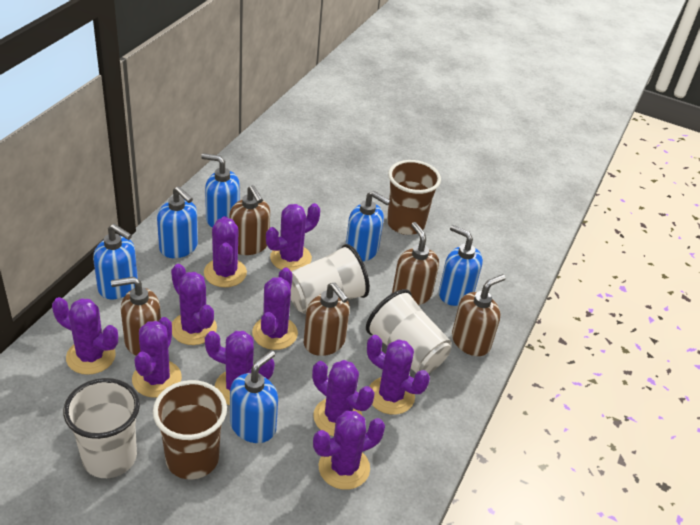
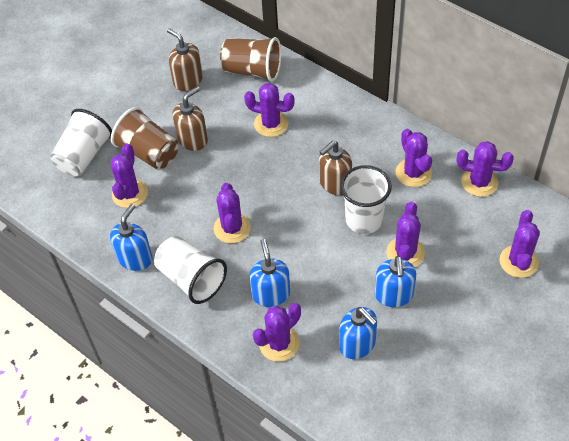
blue soap dispenser: [93,224,138,299] [157,186,198,258] [201,153,240,228] [230,350,278,443] [346,191,390,261] [439,225,483,306] = 6 -> [110,204,153,271] [249,239,290,307] [339,307,377,359] [375,256,416,307] = 4
brown soap dispenser: [111,277,161,356] [230,185,270,255] [304,282,350,356] [392,222,439,305] [452,274,506,356] = 5 -> [167,28,203,91] [172,86,208,151] [319,141,352,195] = 3
purple cactus: [52,297,118,375] [132,317,182,398] [171,264,217,345] [204,216,247,287] [205,331,275,405] [252,268,298,350] [266,203,320,271] [312,360,375,436] [313,411,385,490] [367,335,430,415] = 10 -> [111,143,148,208] [214,183,251,243] [244,83,295,137] [253,303,301,362] [386,202,425,267] [396,129,432,187] [457,141,514,197] [499,210,540,278] = 8

